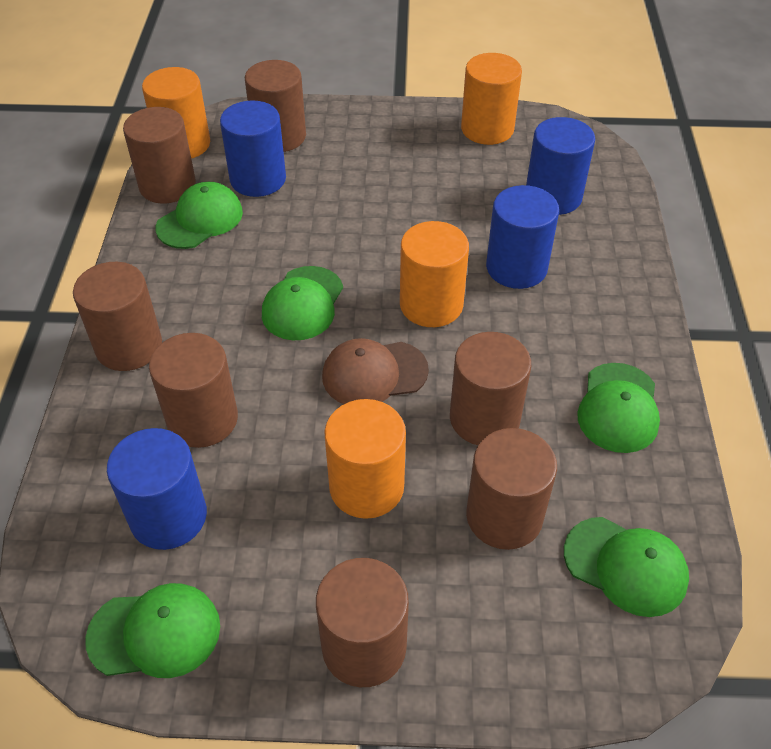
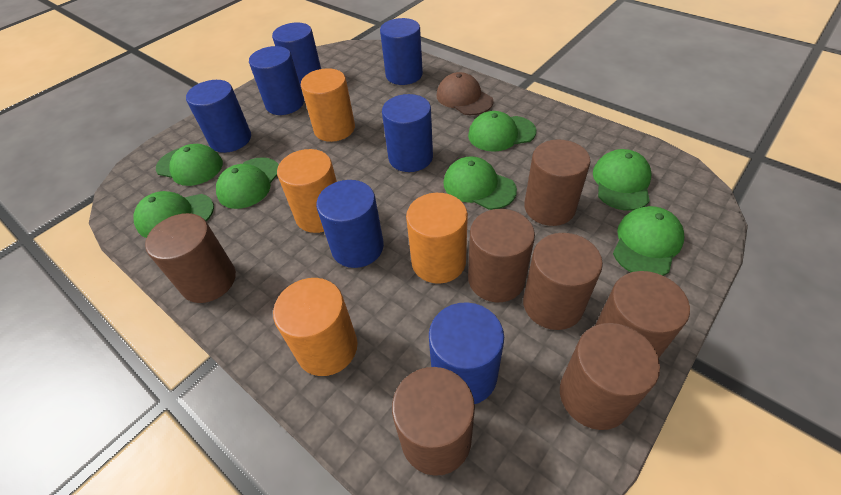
blue cylinder: [107,428,207,550] [220,100,286,197] [486,185,559,289] [526,117,595,215] = 4 -> [186,80,251,153] [249,46,304,115] [272,23,321,87] [316,180,384,268] [380,18,423,85] [382,94,433,172] [429,302,504,404] = 7
green cap: [85,583,220,678] [155,182,243,249] [262,266,343,340] [564,517,689,617] [577,363,660,453] = 5 -> [133,191,214,238] [156,144,223,186] [216,157,279,209] [443,156,517,210] [468,111,536,152] [593,149,651,211] [613,206,684,276] = 7

